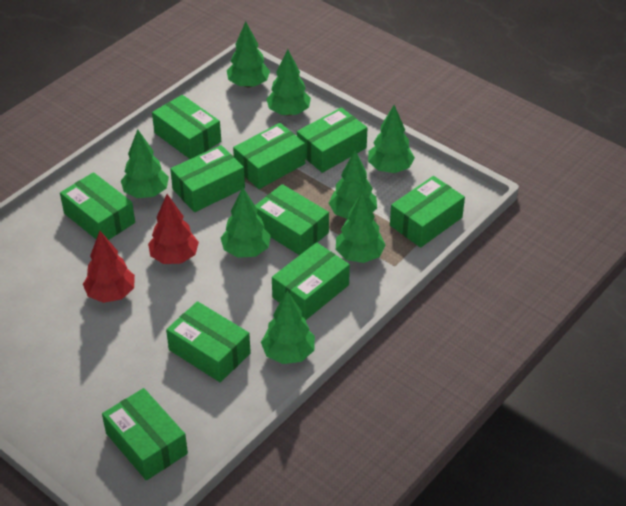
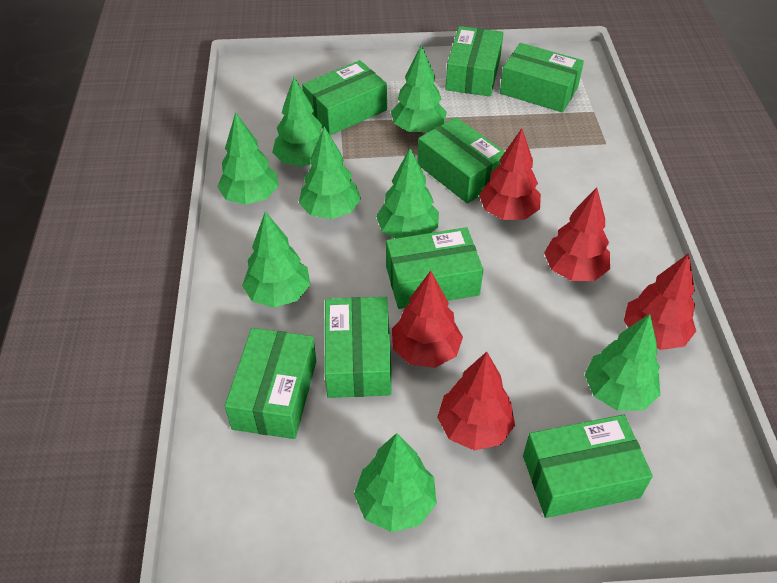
green box: [60,172,135,240] [102,388,188,481] [152,95,221,159] [166,301,251,382] [170,145,245,212] [233,123,305,189] [255,184,329,255] [272,242,350,320] [297,107,367,173] [390,176,465,248] = 10 -> [225,328,316,439] [302,60,387,135] [325,297,392,398] [386,227,484,309] [417,117,505,204] [446,26,503,96] [500,43,584,113] [523,415,653,518] = 8
red tree: [83,231,135,303] [148,194,199,264] = 2 -> [392,271,463,368] [437,352,515,451] [479,128,541,220] [544,187,610,281] [624,253,696,350] = 5

